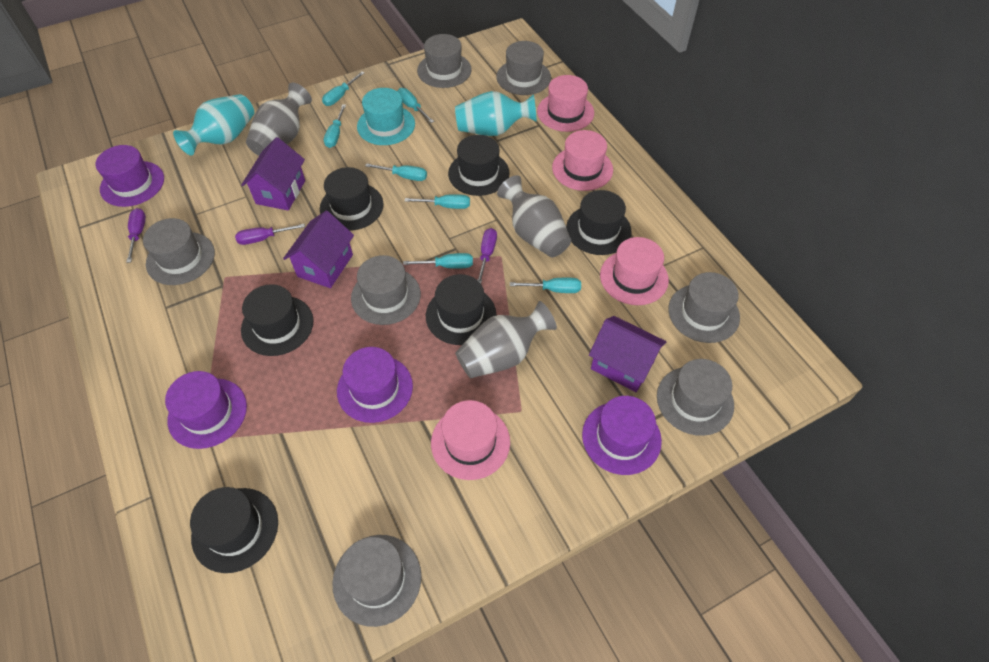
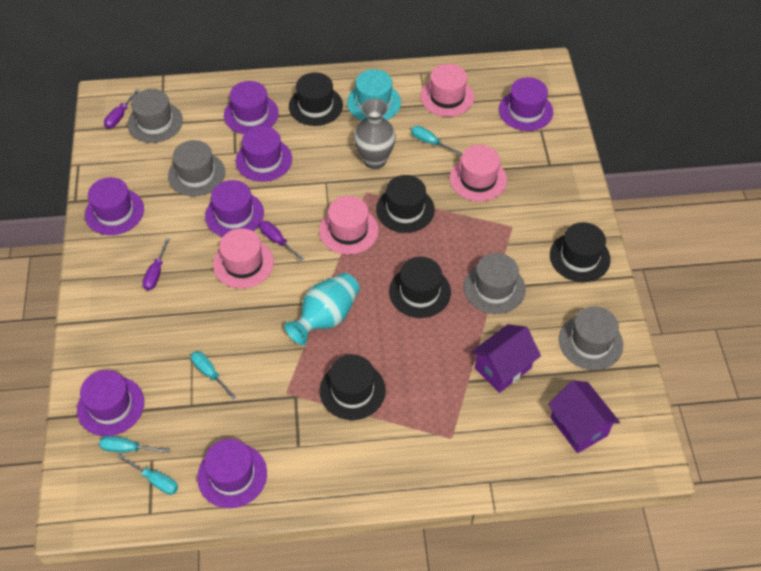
black hat: [190,487,278,573] [241,284,313,356] [320,167,384,231] [426,274,496,345] [448,135,510,196] [566,190,632,255] = 6 -> [289,72,343,126] [320,354,386,420] [376,175,435,233] [389,257,451,318] [550,222,611,282] = 5
grey hat: [143,218,215,285] [332,535,421,627] [351,255,421,325] [417,34,472,88] [496,41,551,95] [657,359,734,436] [668,272,740,343] = 7 -> [127,89,183,143] [168,140,225,196] [464,253,526,314] [559,306,623,370] = 4
grey vase: [246,83,312,156] [455,301,557,378] [497,175,571,257] = 3 -> [354,98,396,169] = 1
purple hat: [95,145,164,207] [165,371,247,449] [337,347,413,423] [582,396,662,475] = 4 -> [77,370,144,436] [85,177,144,235] [197,439,267,508] [205,180,264,237] [224,81,279,134] [236,126,292,182] [499,77,553,131] = 7
purple house: [241,137,305,211] [283,211,354,288] [589,316,666,392] = 3 -> [471,324,541,393] [548,381,620,453] = 2
turquoise screwdriver: [322,72,364,106] [324,104,346,148] [365,163,427,181] [397,88,434,123] [403,253,473,269] [405,194,470,209] [510,278,581,293] = 7 -> [99,436,170,453] [118,454,178,495] [191,351,237,399] [411,126,461,155] = 4
turquoise vase: [173,94,254,156] [455,91,537,136] = 2 -> [284,273,360,345] = 1

